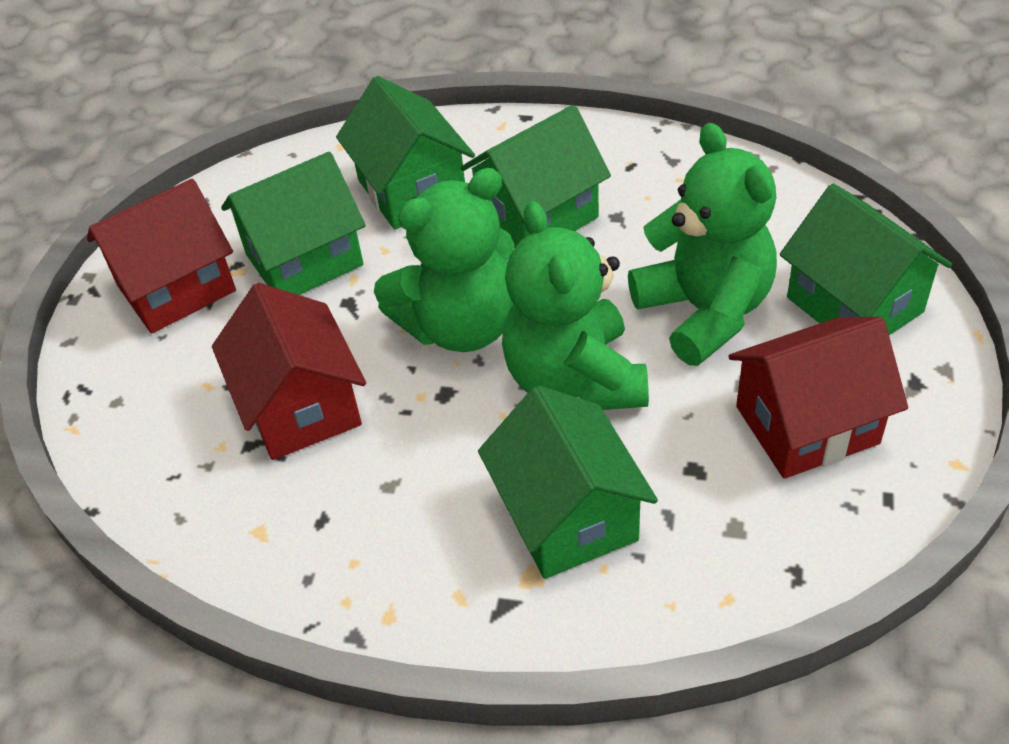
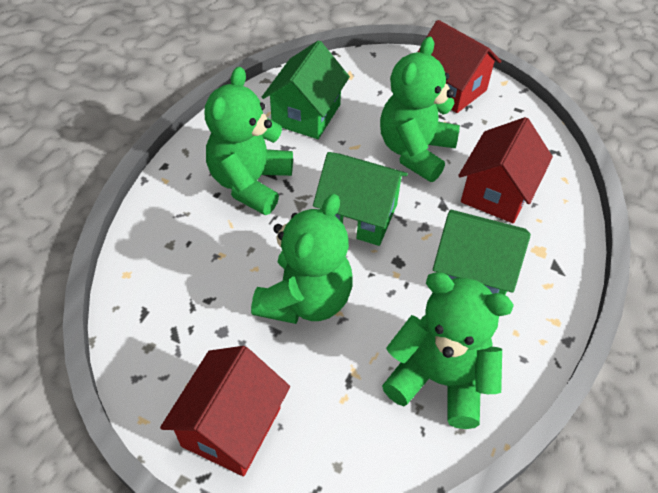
green house: [221,152,366,295] [336,76,475,230] [460,105,611,248] [478,385,658,579] [780,183,952,335] = 5 -> [262,40,350,139] [313,152,408,246] [433,210,531,295] = 3
green teddy bear: [374,168,514,352] [502,201,649,410] [628,123,777,366] = 3 -> [205,67,293,215] [251,194,353,324] [380,37,460,182] [382,272,514,429] = 4

